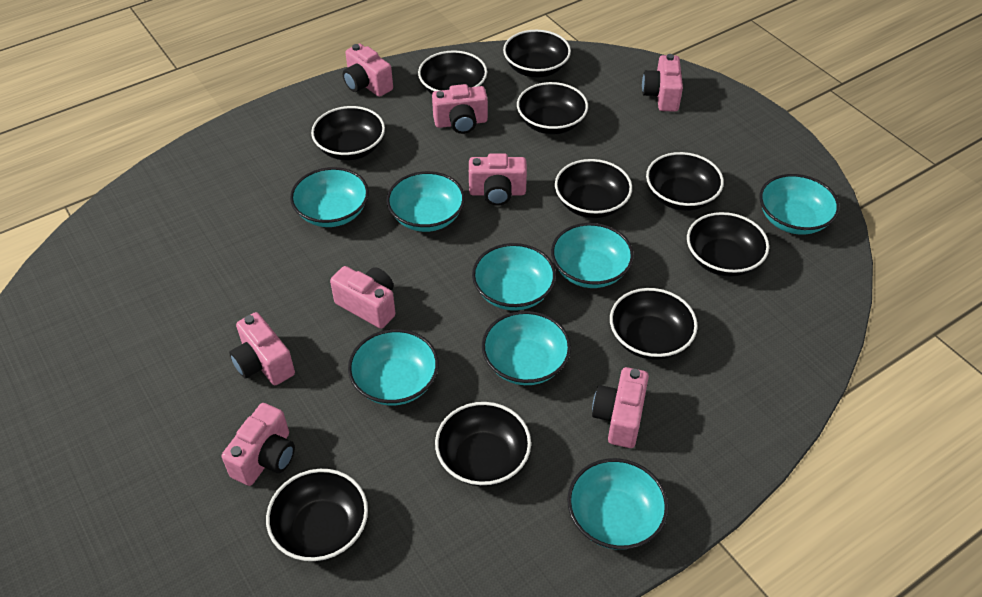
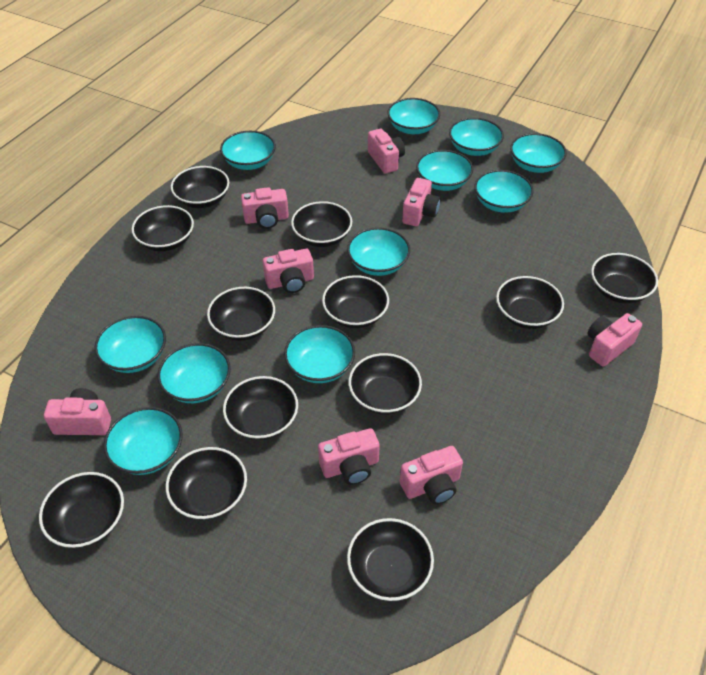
black bowl: [266,469,368,561] [311,106,385,160] [418,50,487,94] [435,402,531,487] [503,30,571,78] [517,82,588,134] [555,159,632,218] [610,288,698,360] [646,152,724,211] [687,212,769,277] = 10 -> [39,472,124,548] [132,205,194,252] [166,447,247,520] [171,166,229,208] [207,287,275,341] [223,376,298,440] [291,201,352,247] [322,275,389,328] [347,518,434,601] [349,353,422,414] [496,276,564,329] [591,253,658,304] = 12
turquoise bowl: [290,167,369,227] [348,329,439,406] [387,171,465,232] [472,243,556,311] [482,311,571,385] [551,223,634,288] [567,458,668,550] [759,174,840,235] = 8 -> [95,316,166,373] [104,407,183,475] [157,343,231,403] [220,131,276,170] [284,325,355,383] [347,227,410,276] [387,98,440,134] [416,150,473,191] [449,118,504,156] [475,170,534,213] [510,133,567,173] = 11

